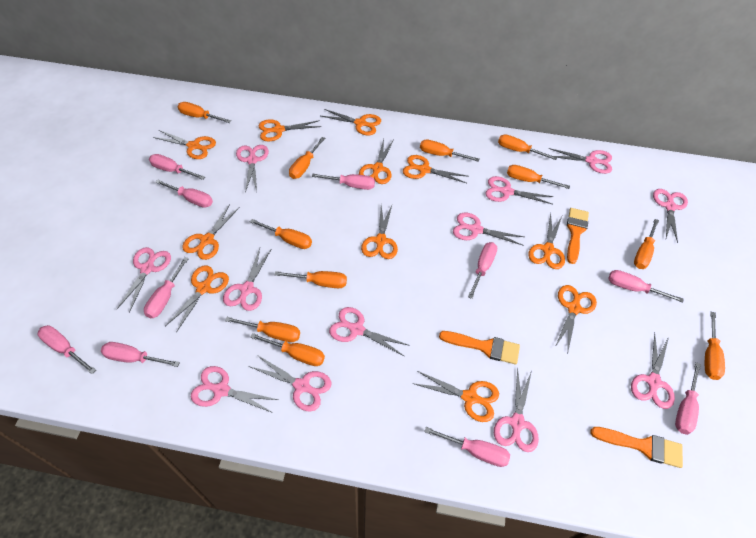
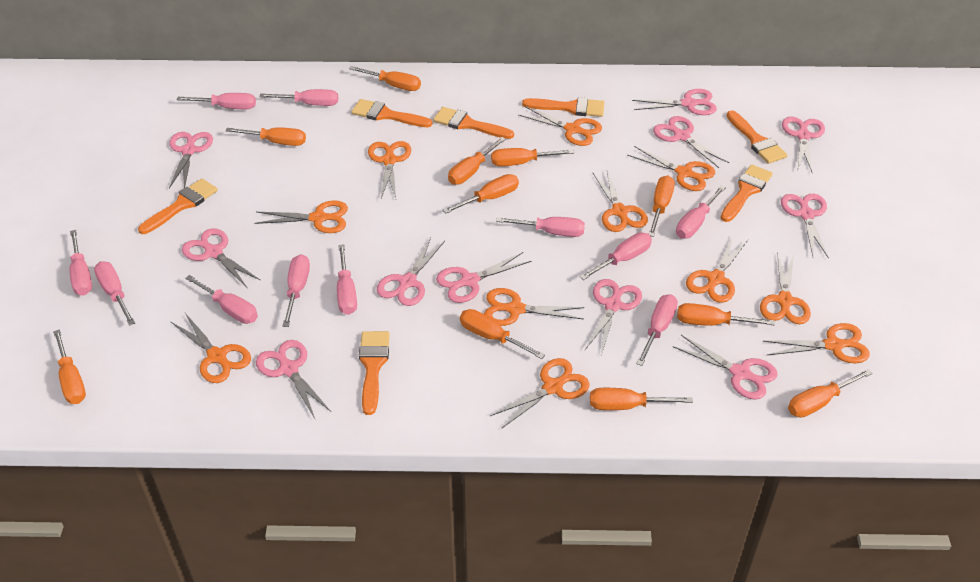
orange brush: [439,331,520,365] [567,208,589,264] [590,427,683,468] = 3 -> [138,178,218,234] [351,99,432,127] [359,331,390,415] [433,107,514,139] [522,97,605,117] [721,165,773,222] [727,110,787,164] = 7
pink scissors: [116,247,171,313] [191,366,278,413] [223,248,271,311] [236,145,269,192] [249,354,332,412] [329,307,410,356] [453,212,524,245] [485,176,554,204] [494,367,539,452] [549,148,612,174] [631,333,675,409] [653,189,688,243] = 12 -> [169,132,213,188] [182,228,261,287] [256,340,331,419] [377,237,445,306] [436,252,531,303] [585,279,642,355] [632,89,717,115] [653,116,729,168] [673,335,777,400] [781,194,829,259] [782,117,825,174] = 11
pink screwdriver: [38,325,96,374] [101,342,180,367] [144,257,189,318] [149,154,205,180] [155,180,213,208] [312,174,375,190] [424,427,510,467] [468,242,497,299] [608,270,683,303] [675,362,701,435] = 10 -> [69,230,92,296] [94,261,135,326] [177,93,256,109] [185,275,258,324] [259,89,338,106] [282,254,310,327] [337,244,357,315] [496,217,585,237] [580,232,652,280] [636,294,678,366] [676,185,726,239] = 11

